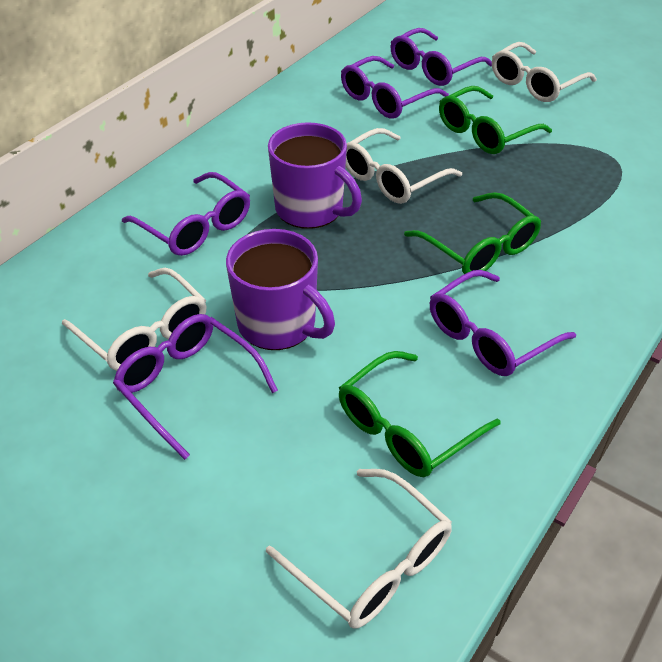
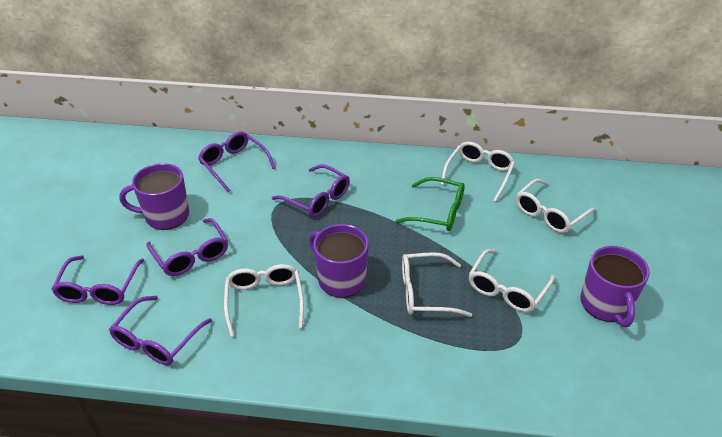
green glasses: [339,351,501,477] [404,192,541,274] [439,86,552,154] = 3 -> [395,177,465,231] = 1
purple mug: [226,229,335,350] [268,122,362,229] = 2 -> [119,163,189,230] [309,224,369,298] [581,246,650,327] = 3
white glasses: [62,268,206,371] [266,469,452,628] [345,128,462,204] [492,42,596,102] = 4 -> [224,264,304,337] [402,252,472,317] [441,141,515,202] [469,249,555,312] [516,179,596,233] = 5

